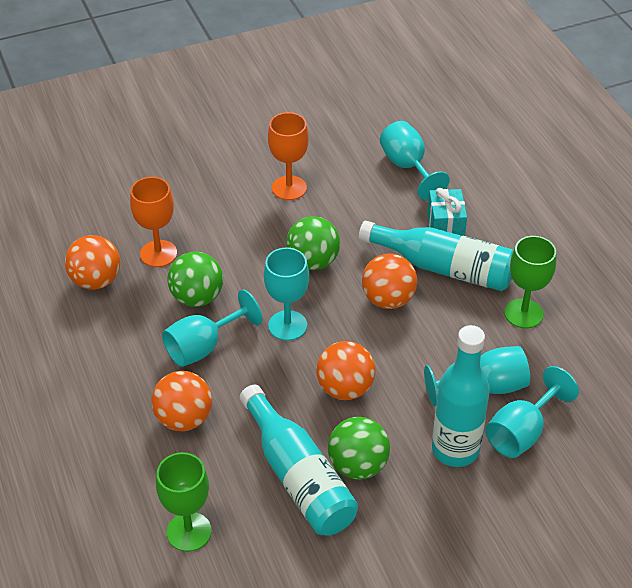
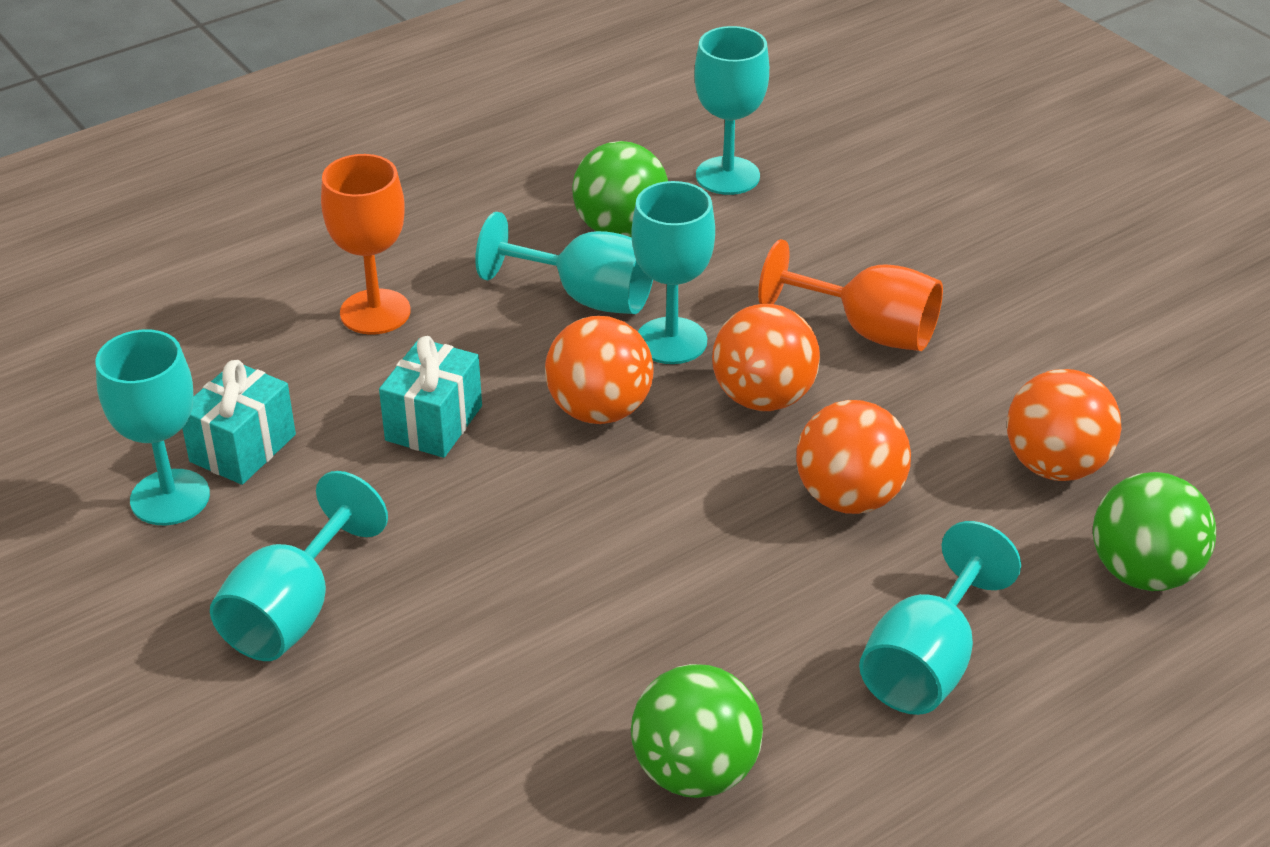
green goblet: [156,452,212,552] [504,236,556,328] = 2 -> none = 0
turquoise bottle: [240,385,358,535] [359,221,514,291] [432,325,490,467] = 3 -> none = 0
turquoise gift: [427,188,467,236] = 1 -> [182,360,296,485] [379,336,482,458] = 2
turquoise goblet: [162,289,262,367] [264,247,309,341] [380,121,450,200] [424,346,530,406] [486,366,579,458] = 5 -> [96,329,210,525] [210,471,388,661] [475,212,653,314] [631,181,715,364] [694,26,769,195] [859,521,1021,715] = 6

